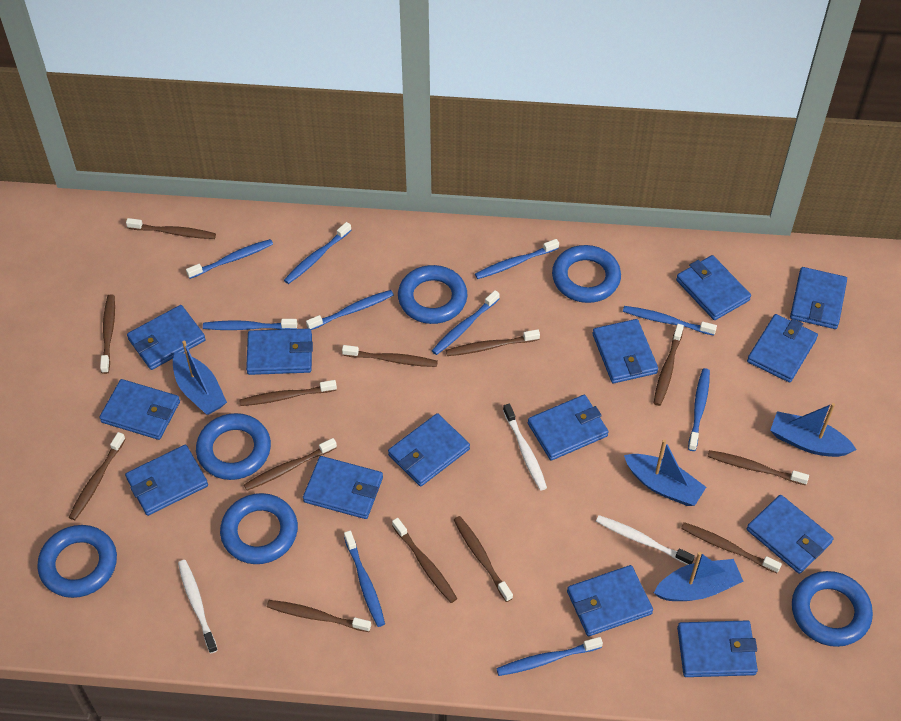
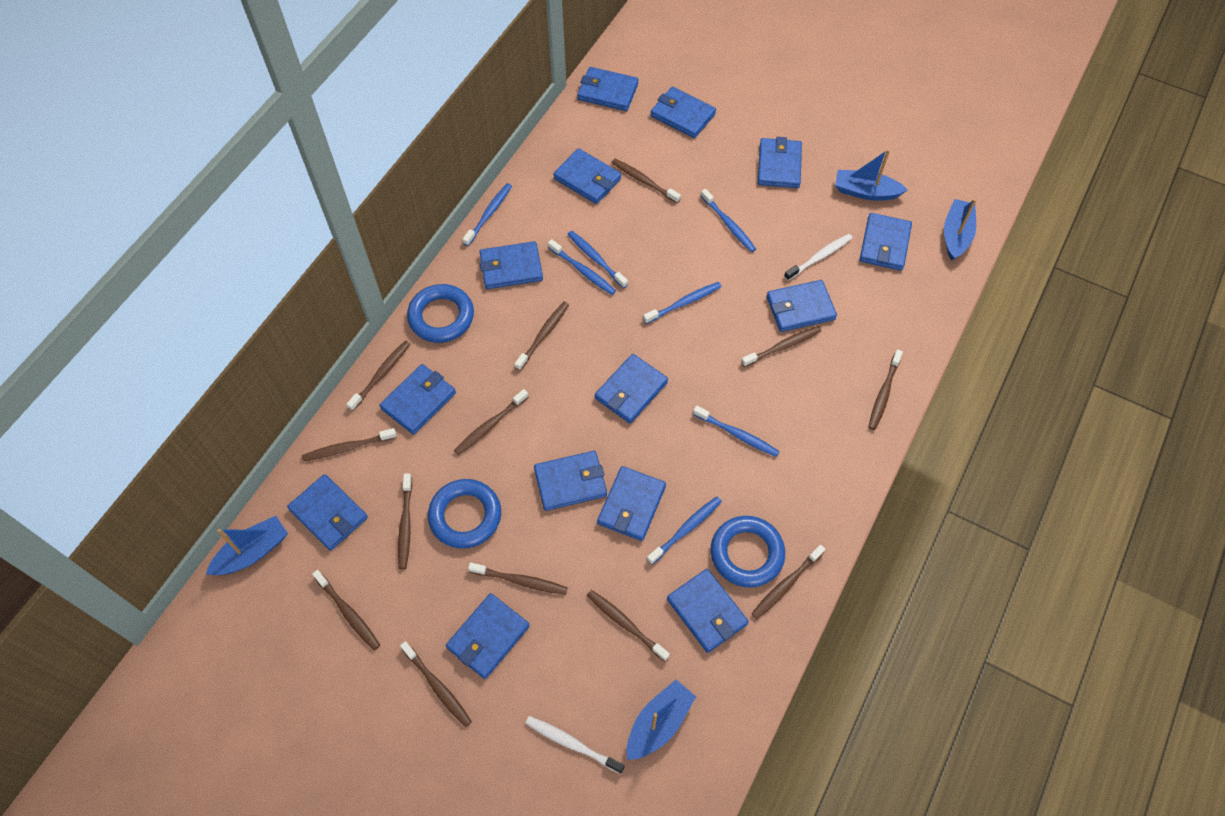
blue ring: [37,525,117,598] [196,413,271,480] [220,493,298,564] [398,265,467,324] [552,245,621,303] [792,571,873,647] = 6 -> [407,284,474,343] [428,479,501,549] [711,516,785,587] = 3
blue toothbrush: [186,239,273,279] [203,319,297,330] [284,222,351,284] [306,290,394,330] [344,531,385,627] [432,290,500,355] [475,239,559,279] [496,637,603,676] [623,306,717,335] [688,368,710,451] = 10 -> [463,183,512,246] [548,239,616,295] [568,231,628,288] [643,282,721,324] [647,496,722,565] [693,406,779,457] [701,189,756,252] = 7
white toothbrush: [178,560,218,653] [503,404,547,491] [596,515,695,565] = 3 -> [525,716,625,774] [784,234,852,281] = 2

